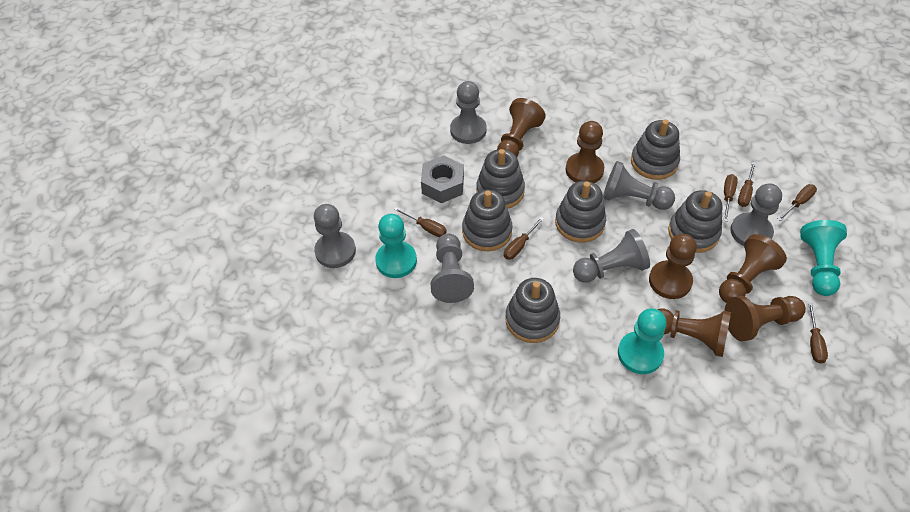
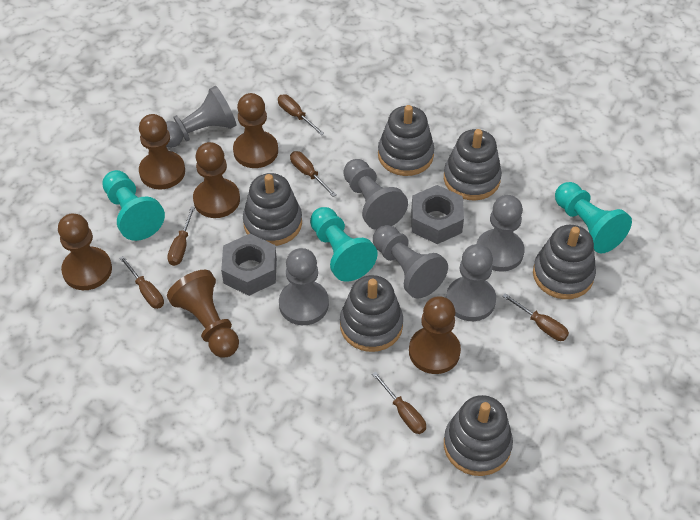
grey nut: [421,155,464,203] = 1 -> [221,234,277,296] [411,185,464,244] = 2

